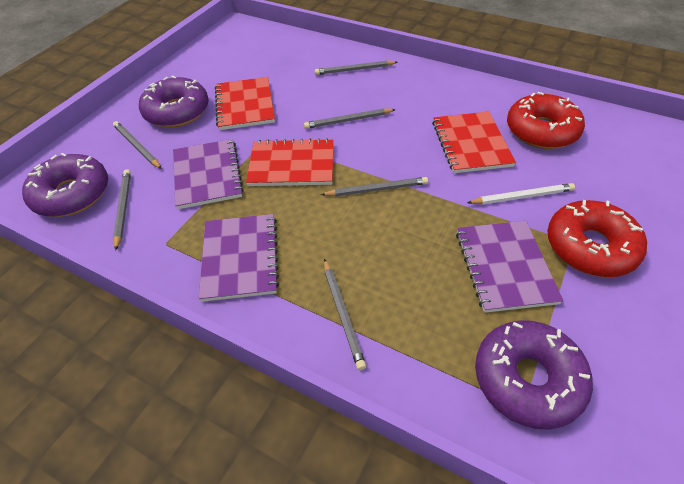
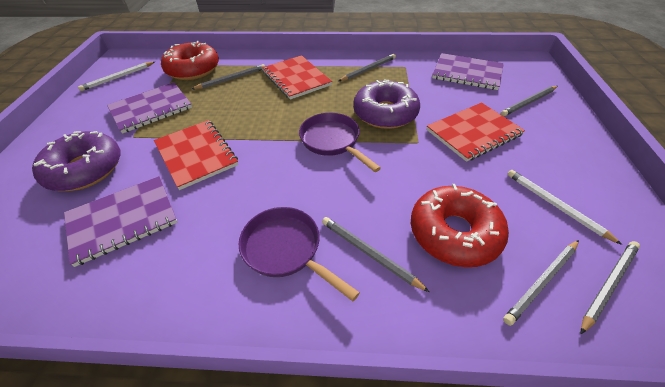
purple donut: [22,153,108,217] [139,76,209,127] [475,320,593,430] = 3 -> [32,131,120,191] [353,80,420,129] = 2
purple pan: none = 0 -> [239,207,360,301] [299,113,381,172] = 2
white pencil: [467,183,575,204] = 1 -> [78,61,156,91] [507,170,622,245] = 2

